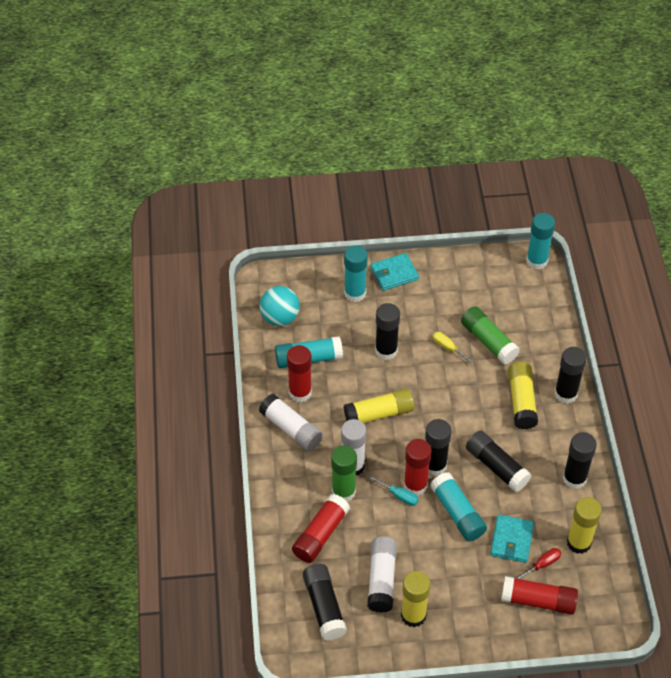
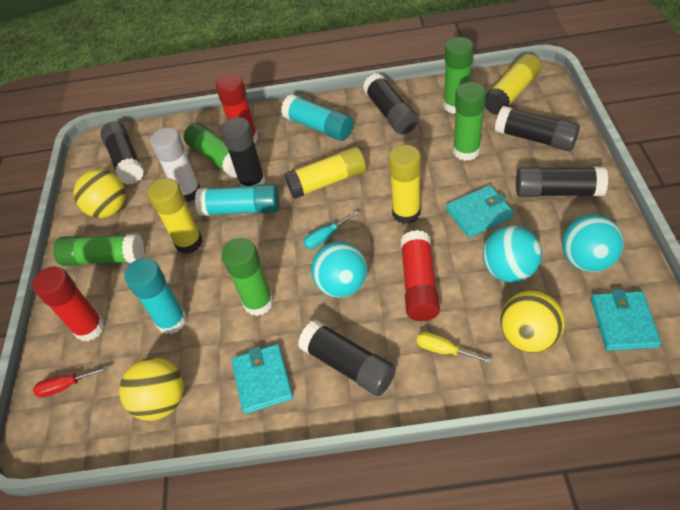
green glue stick: [331,445,357,502] [461,306,520,365] = 2 -> [53,234,144,266] [183,123,237,177] [222,238,274,316] [444,37,474,114] [453,82,486,161] = 5
red glue stick: [287,345,312,402] [292,494,350,563] [404,439,432,496] [501,576,578,615] = 4 -> [32,266,105,341] [216,74,258,143] [400,230,440,321] = 3
turquoise ball: [260,286,300,326] = 1 -> [311,242,367,298] [483,225,542,283] [562,214,624,272] = 3
turquoise glue stick: [275,336,343,368] [344,245,368,302] [430,472,487,541] [526,213,555,270] = 4 -> [124,258,187,334] [195,184,279,216] [281,94,353,141] = 3
turquoise wallet: [371,253,419,291] [490,515,534,563] = 2 -> [231,344,293,414] [446,185,514,237] [591,290,661,351] = 3
white glue stick: [259,394,323,451] [341,419,367,475] [367,536,397,613] = 3 -> [150,128,200,202] = 1
yellow ball: none = 0 -> [74,169,125,218] [119,357,184,421] [500,291,565,353] = 3

